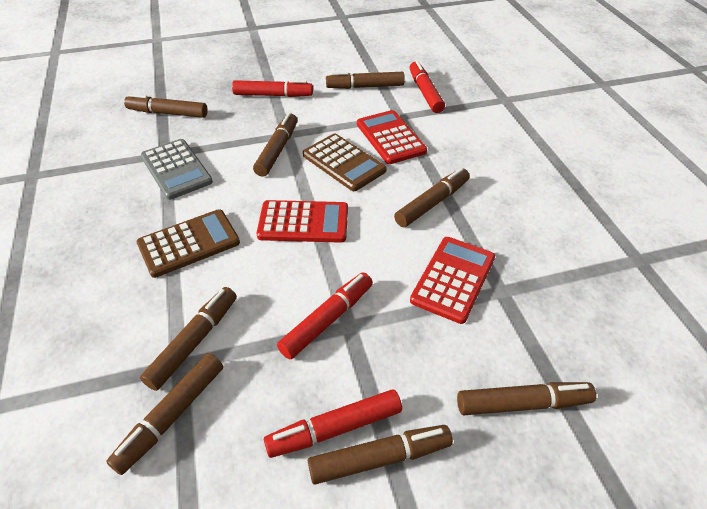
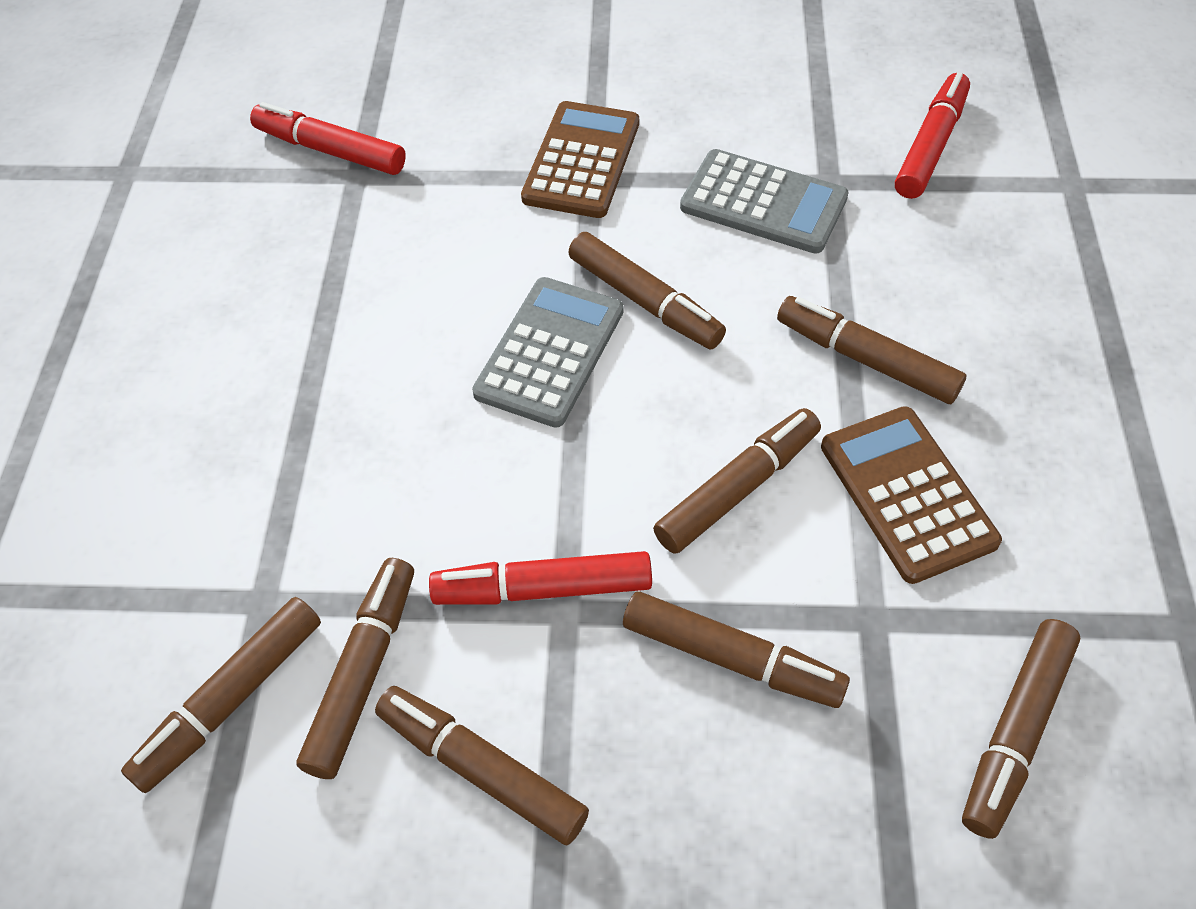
grey calculator: [141,139,213,200] = 1 -> [472,277,623,428] [680,149,849,254] = 2
red calculator: [256,200,348,243] [357,110,427,164] [410,237,495,324] = 3 -> none = 0
red marker: [232,80,313,97] [264,389,402,458] [277,273,373,360] [409,60,445,113] = 4 -> [250,102,406,175] [429,551,652,605] [895,72,970,199] = 3

